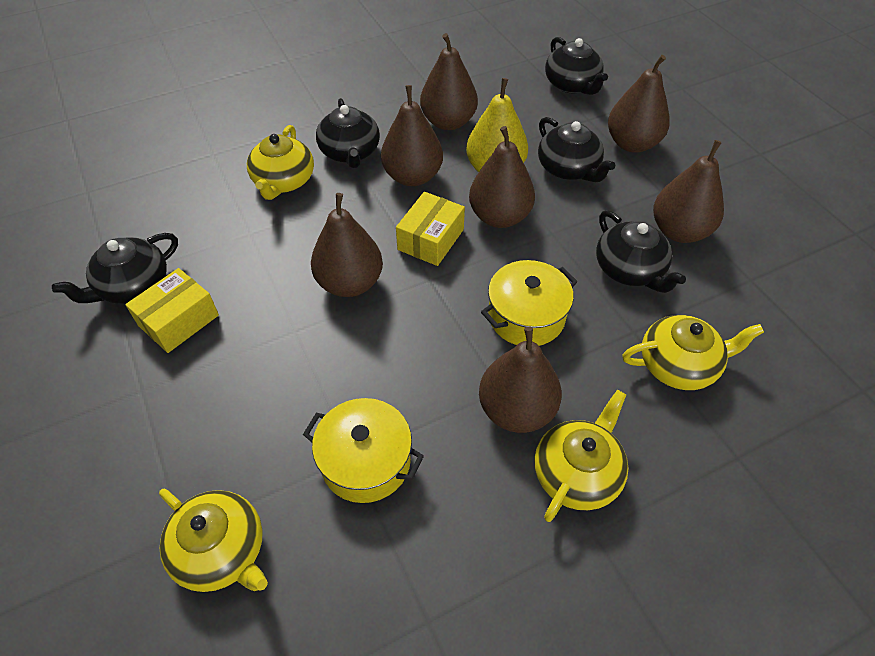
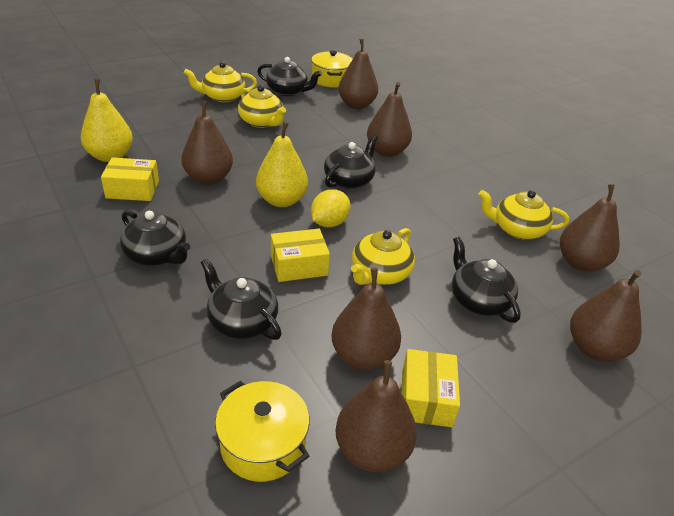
yellow box: [125,268,219,353] [396,192,465,266] = 2 -> [101,157,159,201] [271,229,330,282] [402,349,460,427] = 3
yellow lemon: none = 0 -> [311,189,350,227] = 1
yellow pear: [466,78,528,172] = 1 -> [81,79,133,162] [256,122,308,207] = 2

